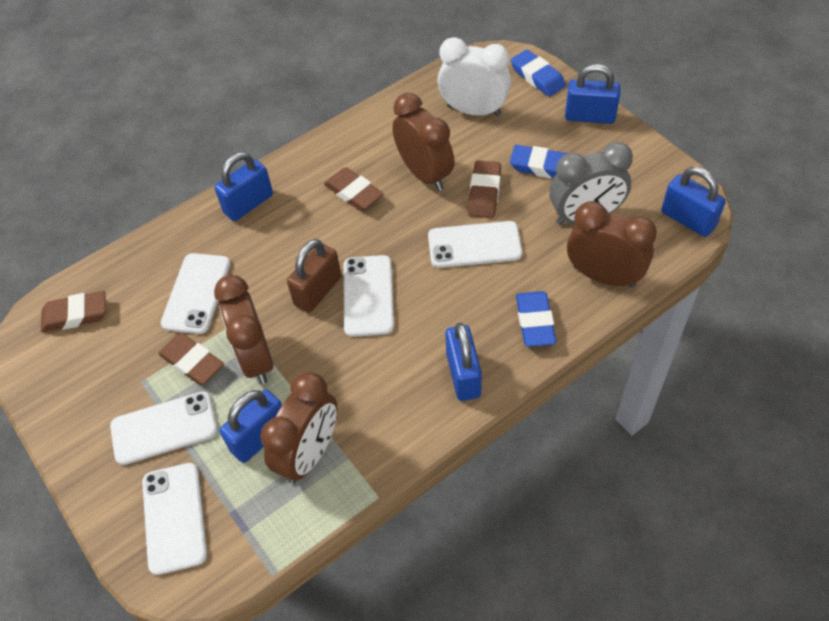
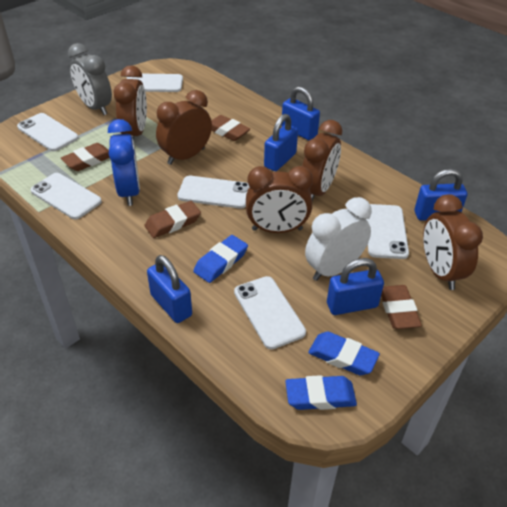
blue clock: none = 0 -> [108,119,140,206] = 1
brown clock: [214,275,274,384] [261,372,337,484] [392,93,454,191] [567,201,657,288] = 4 -> [113,65,147,140] [156,90,212,165] [246,166,313,233] [302,120,343,201] [423,194,483,290] = 5
brown padlock: [287,239,341,313] = 1 -> none = 0
white phone: [110,391,218,465] [142,463,207,575] [161,253,230,334] [344,255,394,337] [428,221,522,268] = 5 -> [17,113,78,151] [31,173,102,219] [126,74,183,92] [177,176,249,209] [234,276,306,349] [366,204,409,259] = 6

